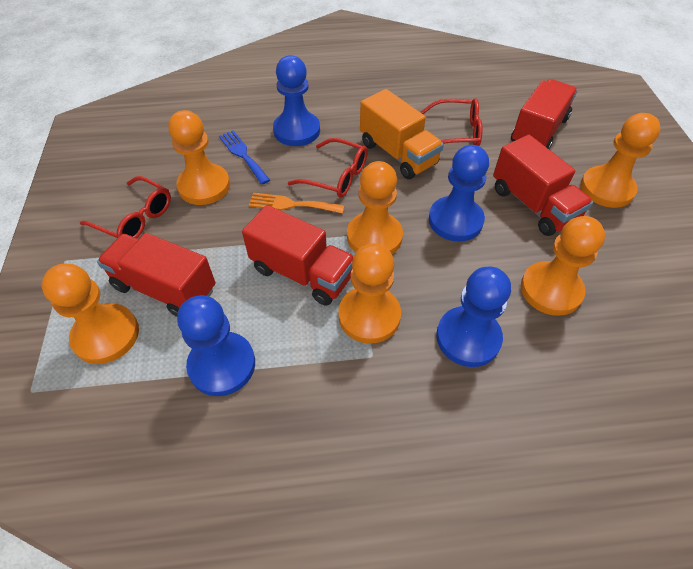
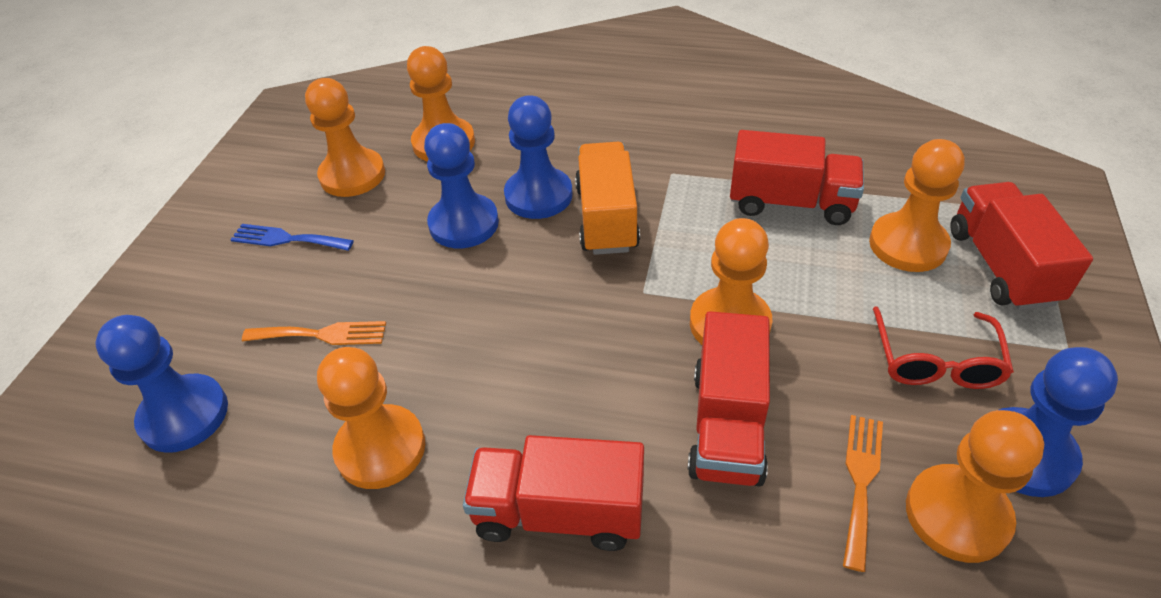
orange fork: [249,193,345,213] = 1 -> [242,321,386,345] [843,415,883,572] = 2
red glasses: [80,176,171,238] [288,138,368,197] [421,98,483,146] = 3 -> [873,307,1014,389] = 1

